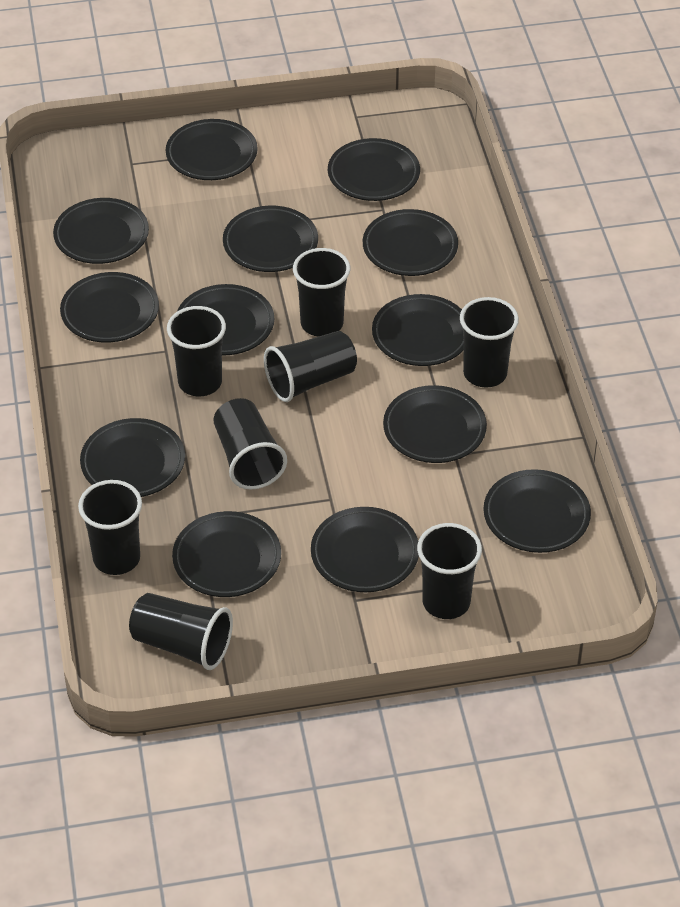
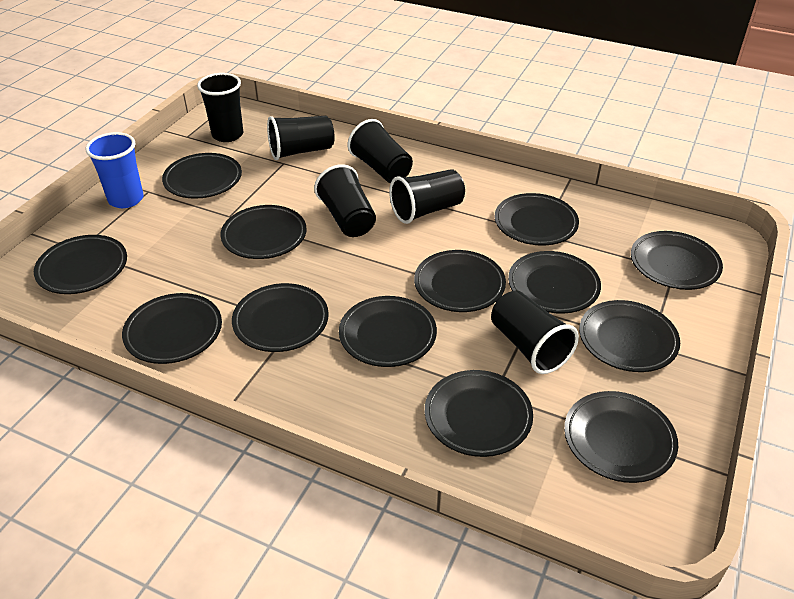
black cup: [78,480,142,575] [129,593,233,670] [167,306,226,396] [213,398,287,490] [264,331,357,402] [293,248,350,337] [417,523,482,619] [460,297,519,387] = 8 -> [197,73,243,142] [267,116,334,160] [314,164,376,237] [348,119,413,183] [389,169,465,224] [491,291,579,374] = 6
blue cup: none = 0 -> [85,132,144,208] = 1

